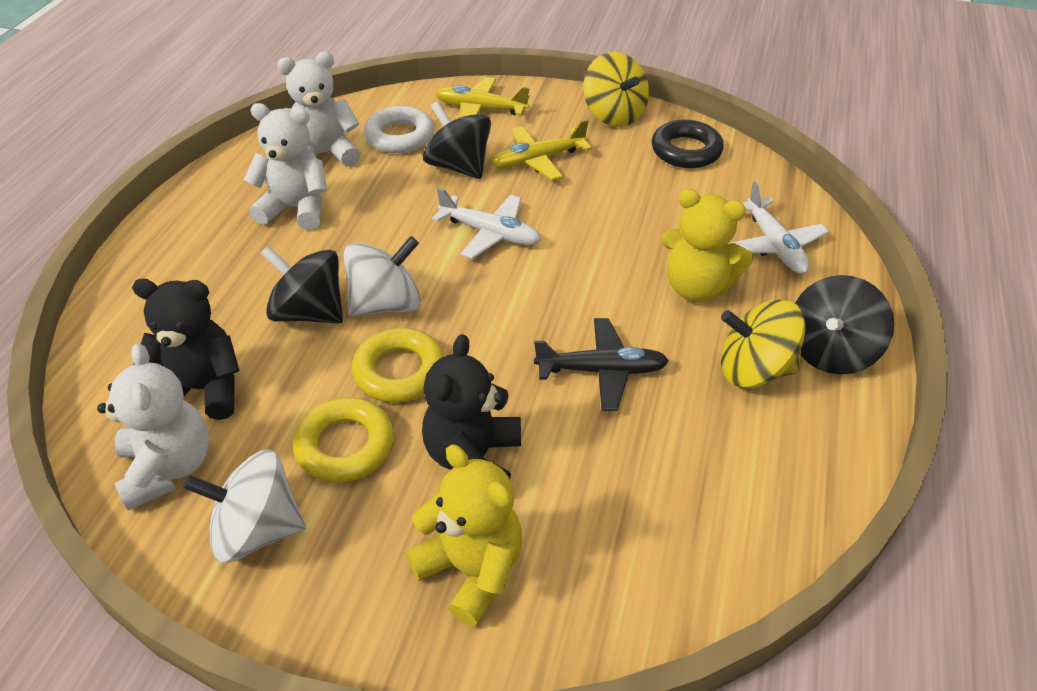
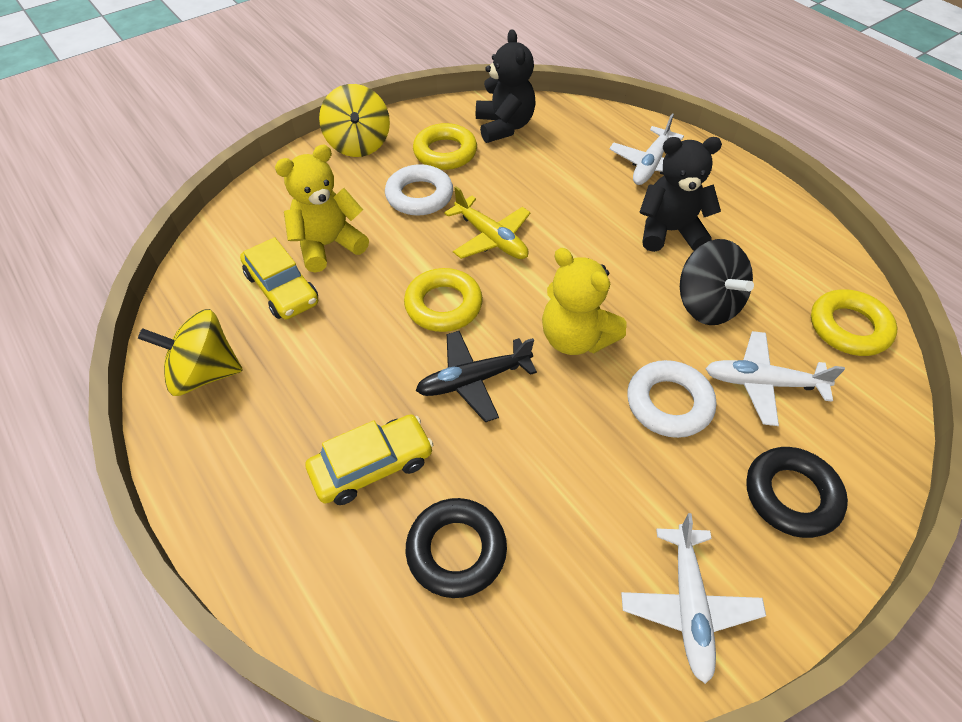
black ring: [652,120,724,168] = 1 -> [406,498,507,598] [746,447,848,538] = 2
black spinning top: [261,246,343,324] [423,101,491,179] [795,275,894,374] = 3 -> [680,239,754,325] = 1
white plane: [432,187,541,259] [728,181,829,274] = 2 -> [610,113,684,185] [621,513,766,684] [705,331,845,426] = 3
white ring: [364,106,434,153] = 1 -> [385,164,453,216] [627,360,716,438] = 2
white spinning top: [183,450,306,563] [343,236,421,316] = 2 -> none = 0
white teddy bear: [97,343,209,510] [244,103,327,230] [277,52,360,167] = 3 -> none = 0
yellow car: none = 0 -> [240,237,318,319] [305,415,433,505] = 2
yellow plane: [435,77,530,117] [492,119,592,181] = 2 -> [444,186,531,259] = 1
yellow ring: [293,397,394,483] [352,328,445,403] = 2 -> [404,268,483,332] [413,123,477,170] [811,289,898,356] = 3

